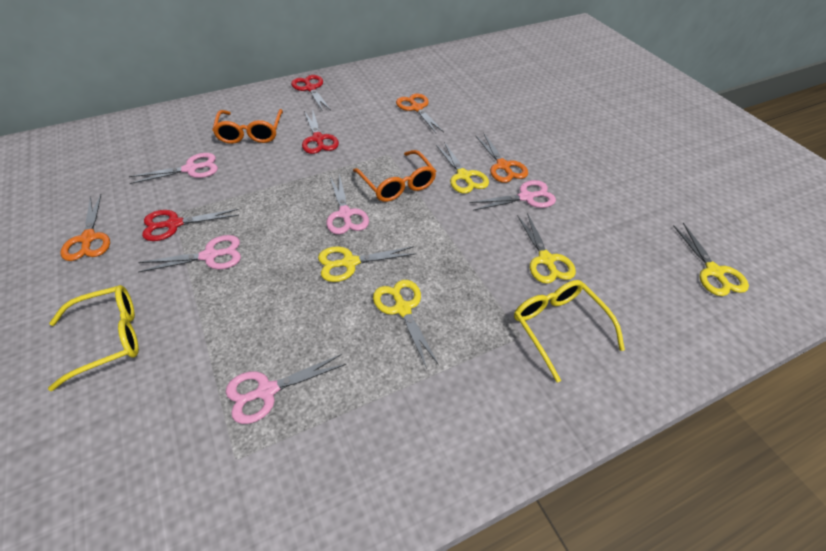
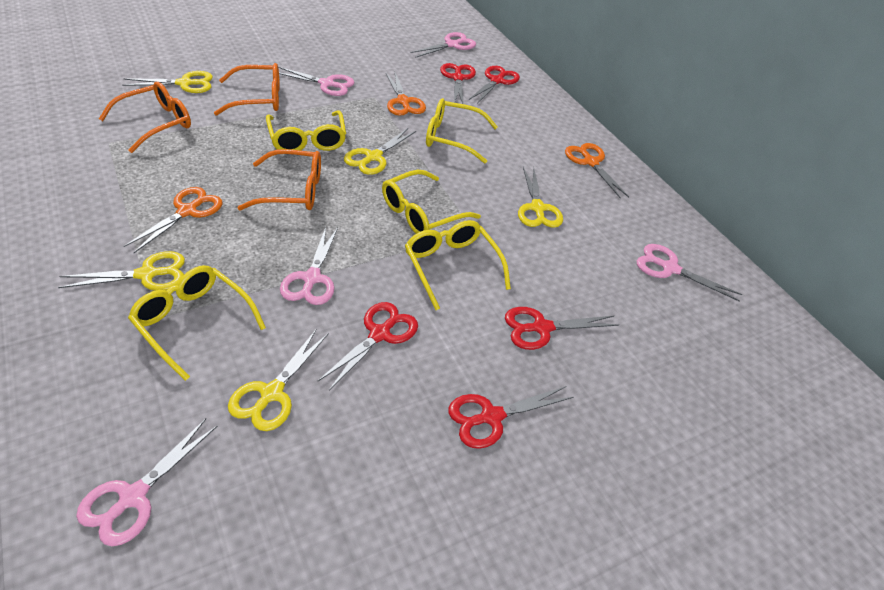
orange glasses: [212,109,283,144] [353,150,436,202] = 2 -> [99,82,191,153] [214,63,280,116] [237,149,321,211] = 3
red scissors: [142,209,239,241] [291,75,331,111] [302,108,339,154] = 3 -> [317,302,418,390] [440,63,476,104] [448,386,574,449] [469,66,520,104] [505,307,619,350] = 5
yellow glasses: [48,285,139,391] [514,280,625,383] = 2 -> [128,265,266,381] [266,110,346,151] [382,170,481,234] [405,220,511,310] [426,98,498,164] = 5

